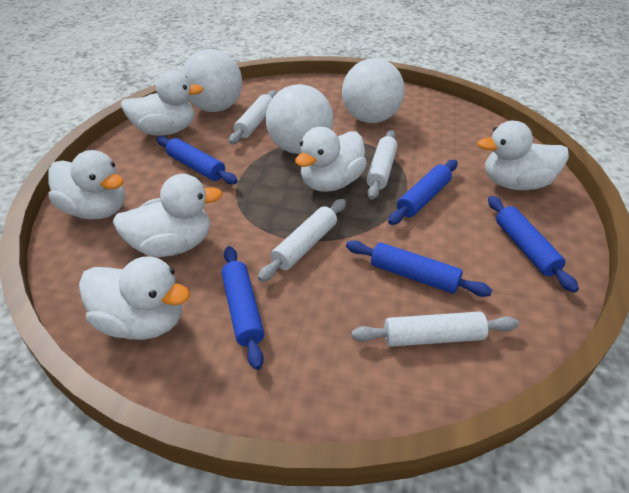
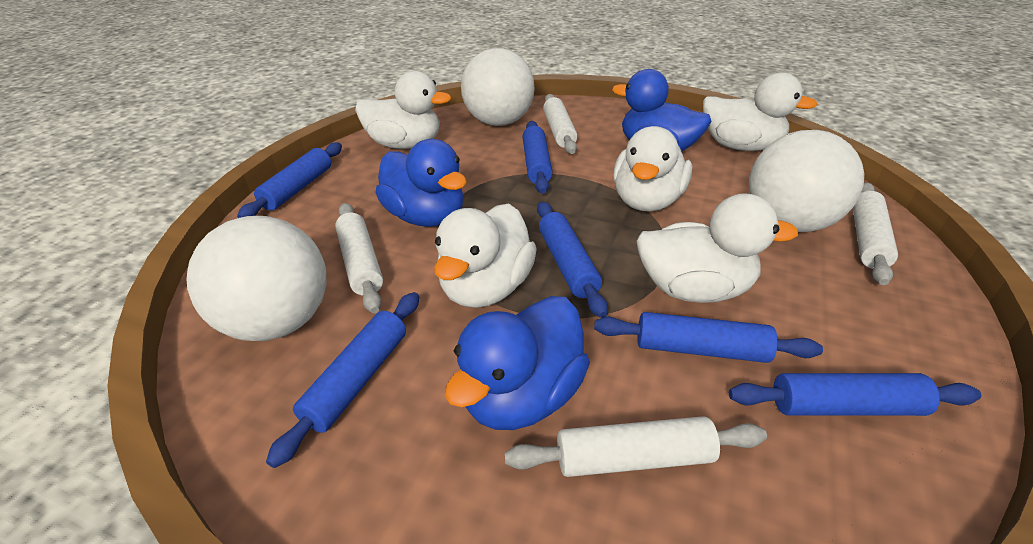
blue duck: none = 0 -> [376,139,467,227] [445,296,590,430] [612,69,711,152] = 3
blue rolling pin: [156,136,238,184] [221,246,264,370] [346,240,492,297] [388,160,457,225] [488,196,579,293] = 5 -> [237,142,342,218] [266,292,419,468] [522,121,553,194] [537,202,608,318] [594,312,823,363] [729,373,981,416] = 6
white duck: [48,150,125,220] [79,256,190,340] [113,174,223,257] [121,71,204,136] [295,127,367,192] [478,121,569,190] = 6 -> [355,71,451,149] [434,204,537,308] [613,126,692,212] [637,193,798,303] [703,72,818,151] = 5

